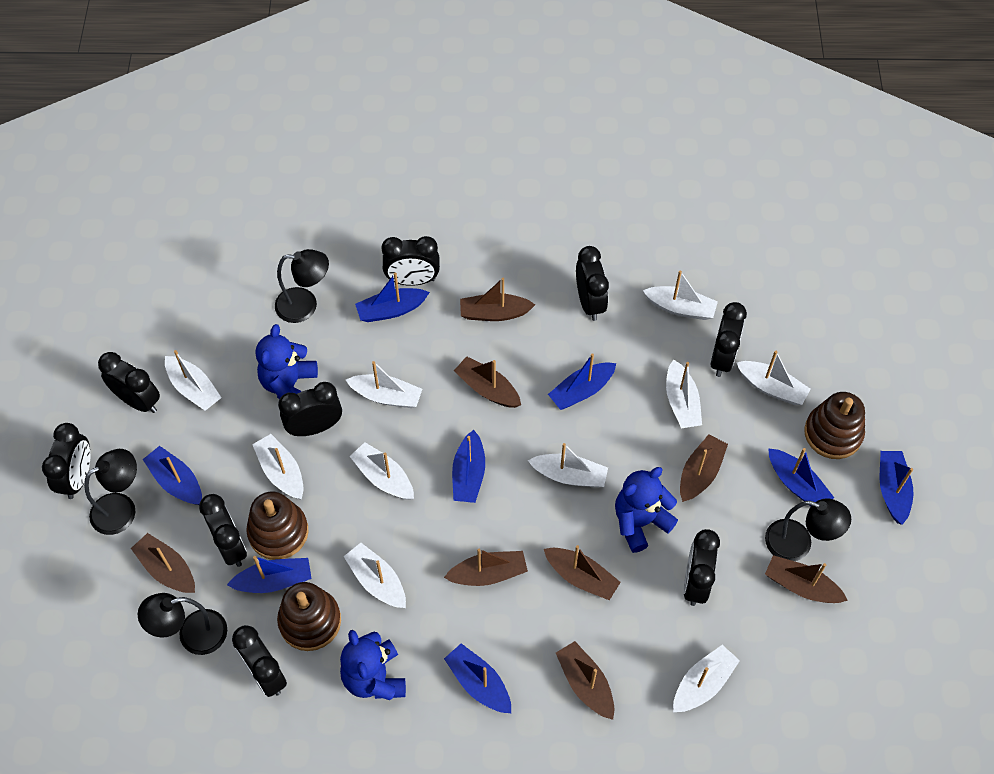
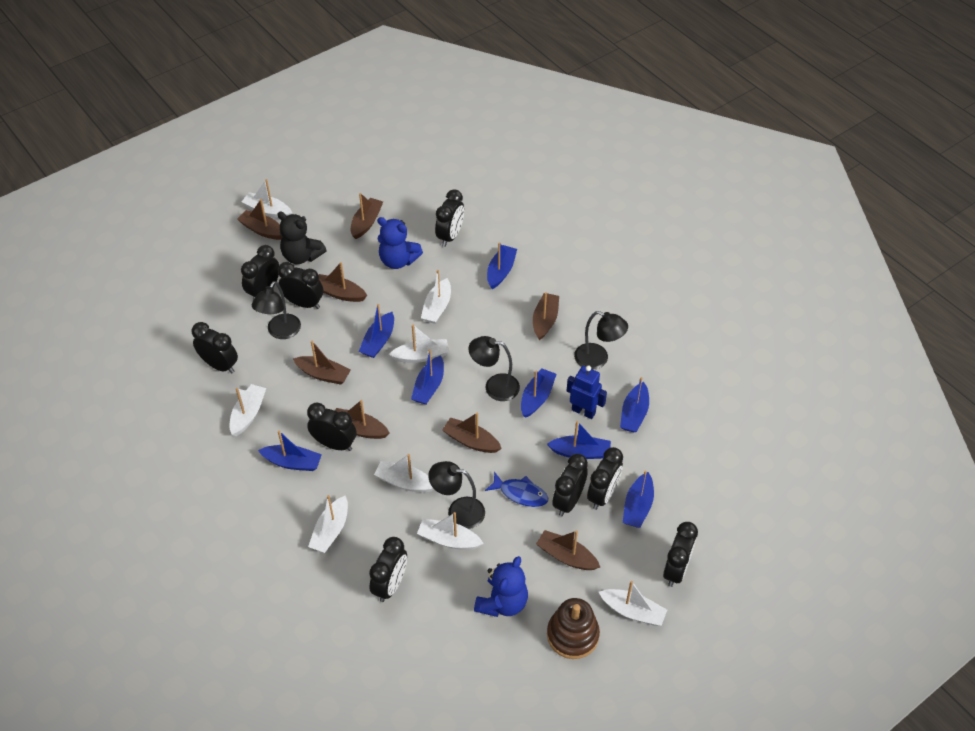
black teddy bear: none = 0 -> [278,211,327,264] = 1
blue fish: none = 0 -> [485,471,548,507] = 1
blue robot: none = 0 -> [567,366,607,419] = 1
blue teddy bear: [256,324,318,399] [340,630,406,700] [615,467,678,553] = 3 -> [377,217,423,269] [474,556,528,617] = 2
brown stacking toy: [246,492,309,560] [277,582,341,651] [804,392,865,459] = 3 -> [547,598,600,659] = 1
white boat: [165,350,222,411] [252,434,304,499] [343,543,406,608] [346,361,422,408] [350,442,414,500] [528,443,608,488] [643,270,718,320] [666,359,702,428] [673,645,740,712] [736,351,811,405] = 10 -> [229,384,266,436] [242,179,292,219] [308,495,348,553] [374,454,434,492] [389,325,449,363] [417,512,484,550] [421,270,451,324] [599,581,667,626] = 8

